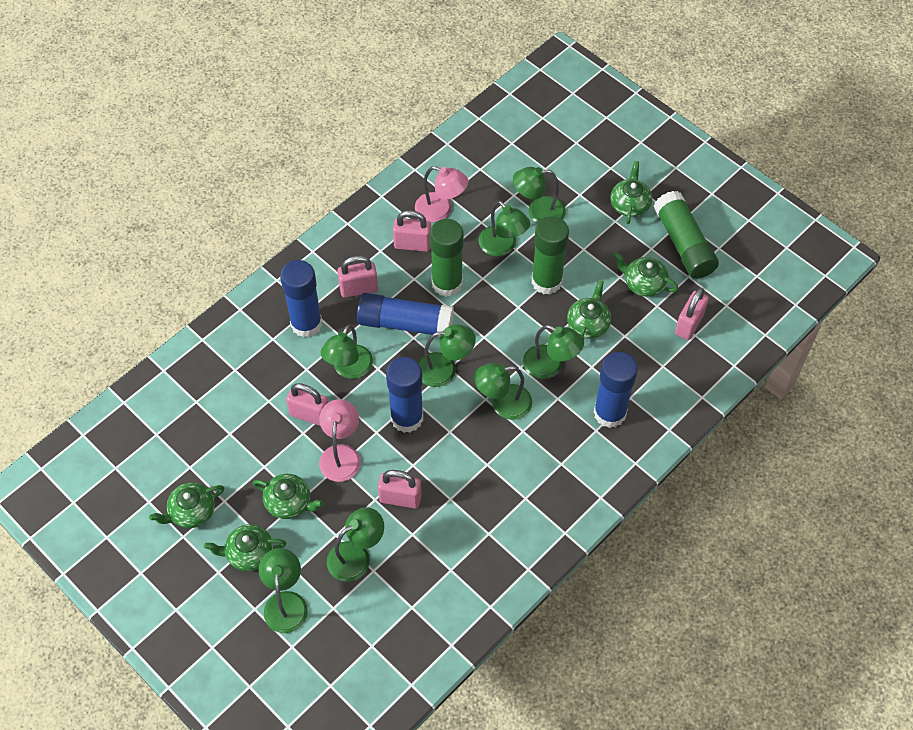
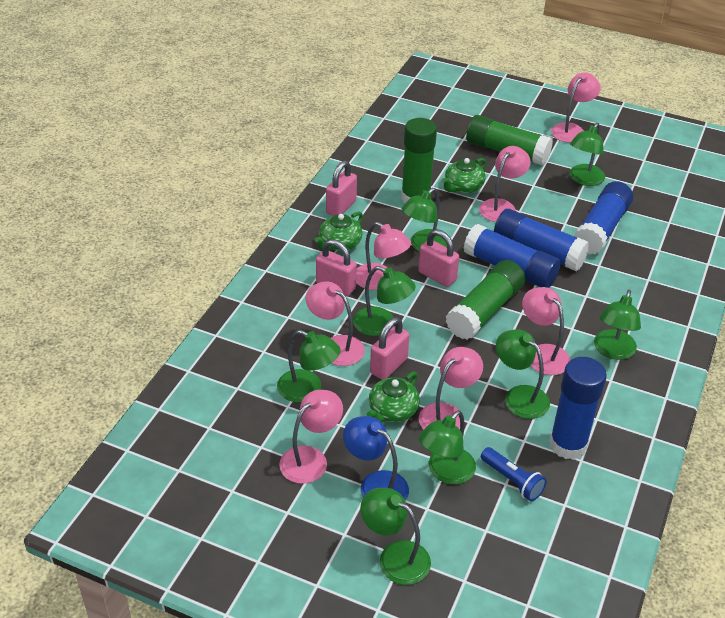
blue flashlight: none = 0 -> [481,447,547,501] = 1
blue lamp: none = 0 -> [343,416,409,501] = 1
green teapot: [149,482,224,528] [204,524,286,571] [253,474,323,519] [567,280,611,339] [610,161,652,224] [613,252,678,297] = 6 -> [315,212,363,251] [367,372,420,422] [442,158,486,193] = 3
pink lamp: [319,399,361,482] [415,166,468,222] = 2 -> [279,390,343,484] [306,281,365,366] [356,222,411,290] [419,347,483,430] [479,146,531,222] [522,287,570,375] [551,73,600,143] = 7
pink padlock: [286,383,328,426] [337,255,378,298] [378,470,422,508] [393,210,431,252] [675,288,709,340] = 5 -> [316,239,357,296] [326,161,357,216] [370,317,409,380] [418,229,459,287] = 4

